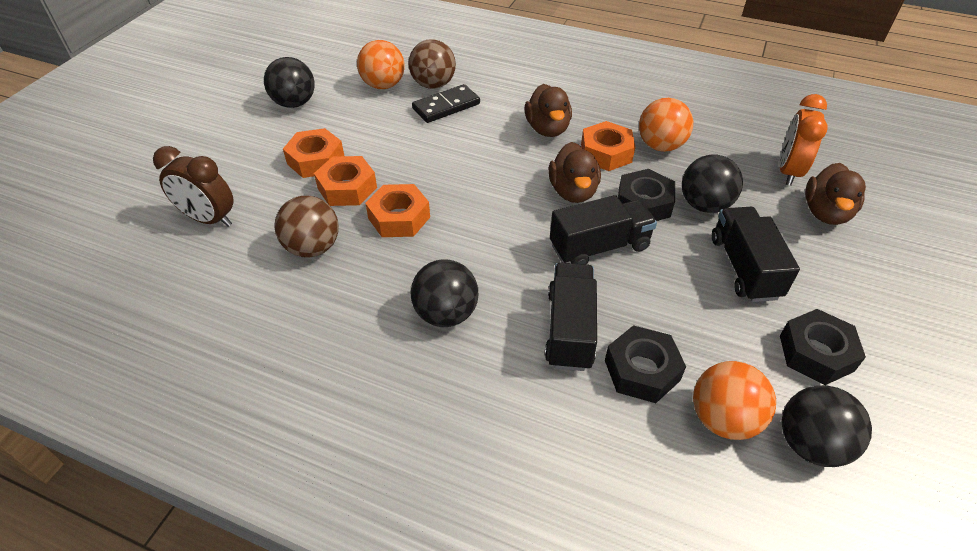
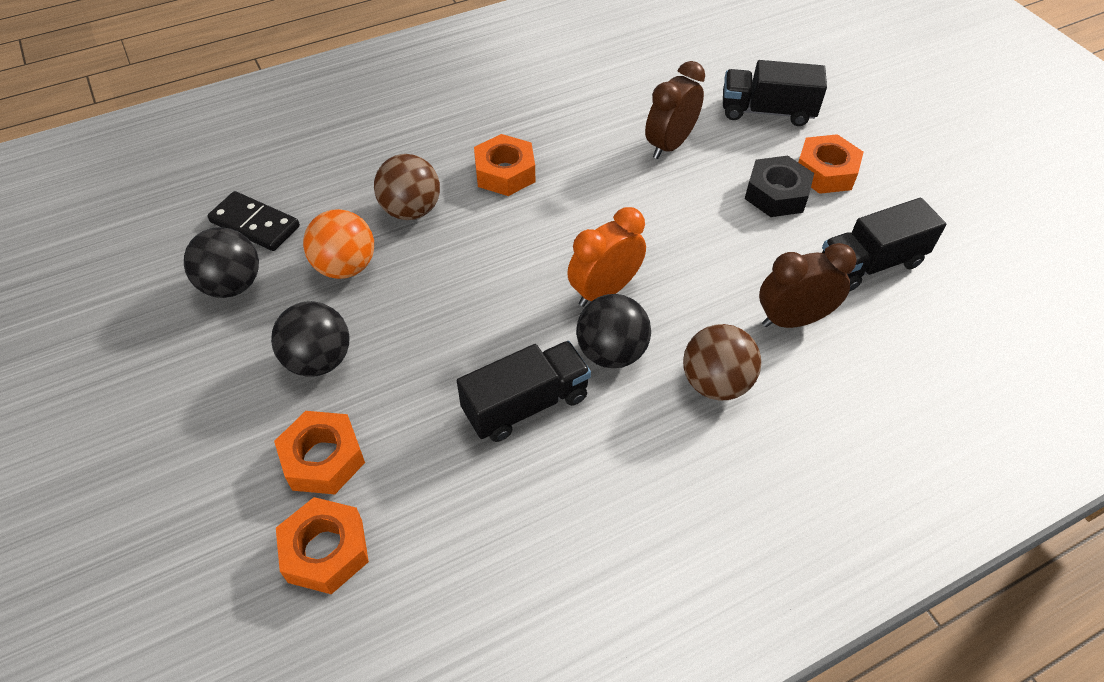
black ball: [264,57,315,108] [410,259,478,327] [682,155,743,213] [782,385,872,467] = 4 -> [184,227,259,298] [271,301,350,377] [576,294,651,368] = 3
black nut: [605,325,686,403] [618,169,675,221] [780,309,866,385] = 3 -> [745,156,814,217] = 1
brown clock: [153,146,234,227] = 1 -> [645,61,705,159] [759,243,857,328] = 2
brown duck: [524,84,572,137] [549,142,601,203] [805,163,866,225] = 3 -> none = 0
orange ball: [357,40,405,89] [639,98,693,152] [693,361,776,440] = 3 -> [303,209,374,279] = 1

